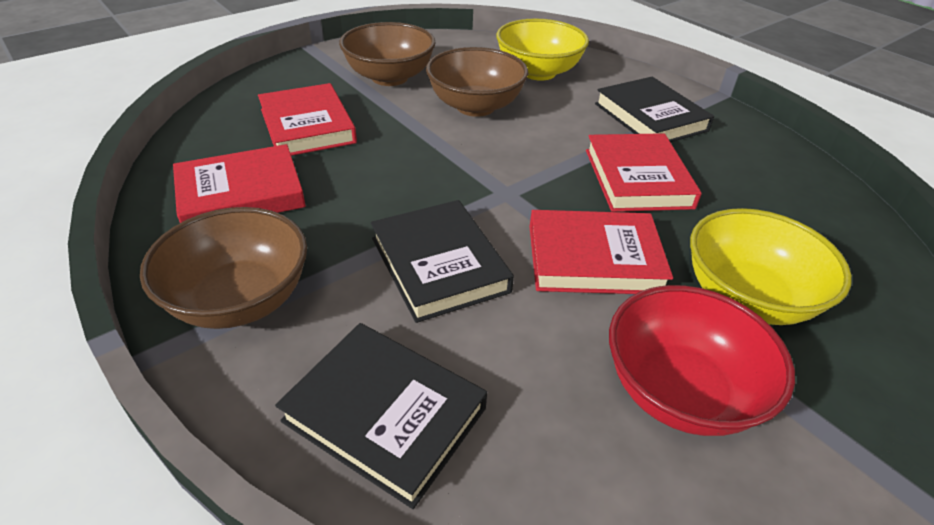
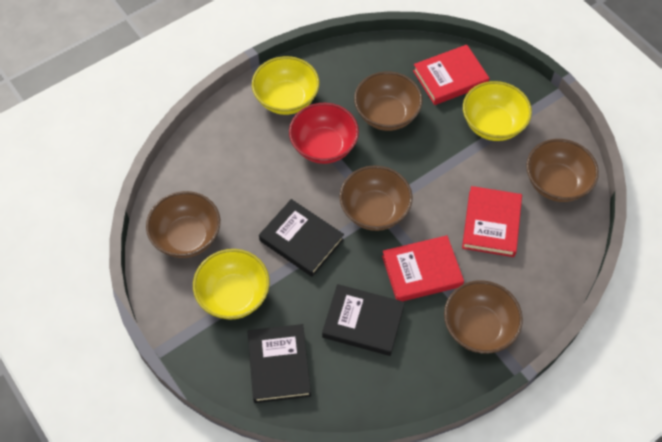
brown bowl: [140,207,307,329] [339,22,436,86] [426,47,528,117] = 3 -> [146,191,220,258] [339,165,413,231] [354,71,423,131] [444,280,523,353] [526,139,599,202] = 5
red book: [173,144,306,223] [258,83,357,156] [529,210,673,294] [586,133,702,212] = 4 -> [382,235,464,301] [413,45,490,105] [462,186,522,257] = 3
yellow bowl: [496,19,589,81] [690,208,852,325] = 2 -> [193,249,270,320] [252,56,319,115] [463,81,532,141] = 3

